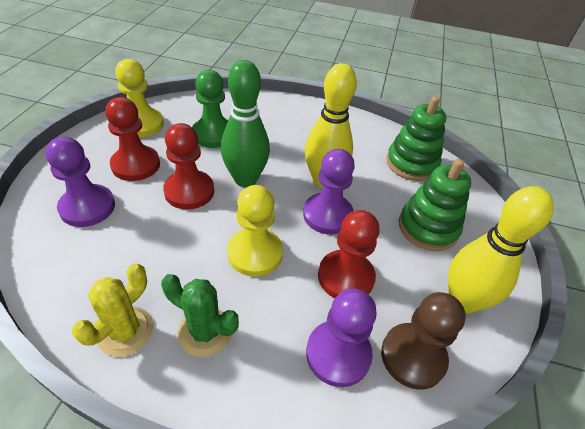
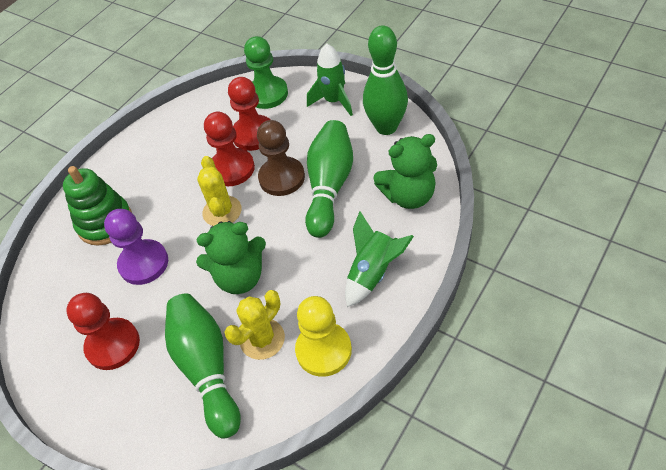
green bowling pin: [221,60,270,187] = 1 -> [165,293,241,439] [305,120,353,238] [363,25,408,135] = 3
green cactus: [161,274,239,357] = 1 -> none = 0
green rocket: none = 0 -> [307,43,353,116] [345,211,414,307] = 2
green stacking toy: [386,96,446,181] [399,159,471,251] = 2 -> [63,166,132,246] = 1
green teddy bear: none = 0 -> [196,221,266,294] [373,134,437,209] = 2
purple pawn: [45,137,115,227] [303,149,355,235] [306,288,377,387] = 3 -> [104,209,168,285] = 1
yellow bowling pin: [305,63,357,188] [448,186,554,314] = 2 -> none = 0
yellow cactus: [72,264,153,357] = 1 -> [197,156,242,226] [224,290,285,360] = 2
yellow pawn: [115,59,164,137] [227,185,283,277] = 2 -> [295,296,352,377] = 1

